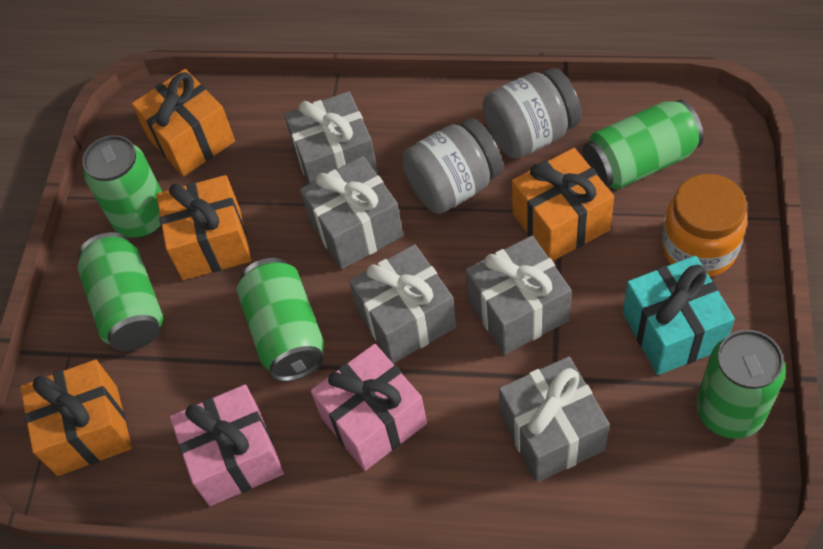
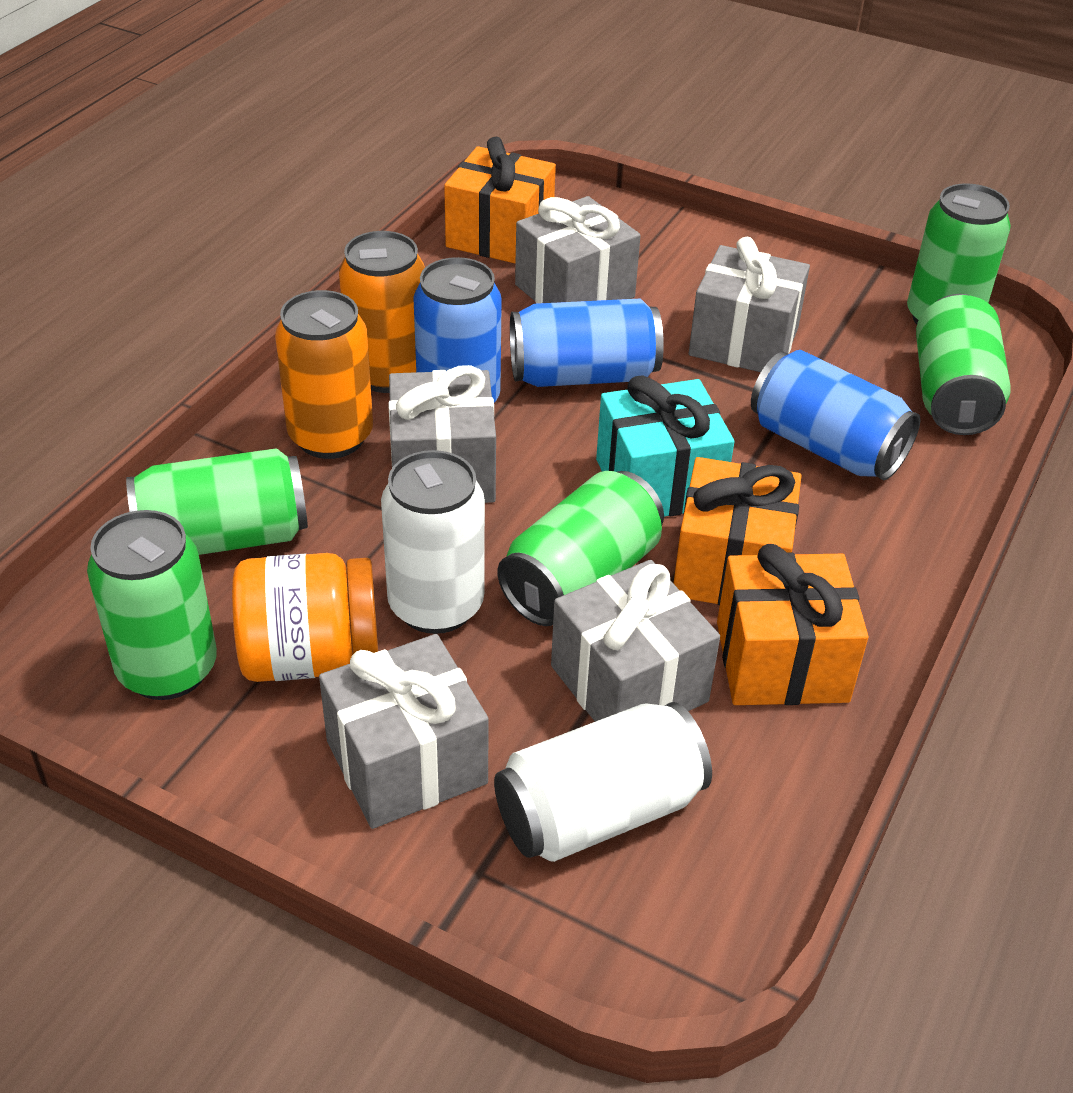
blue can: none = 0 -> [413,257,502,403] [510,298,664,387] [751,350,920,480] = 3
grey jar: [402,119,503,214] [483,68,582,159] = 2 -> none = 0
orange can: none = 0 -> [275,290,373,459] [339,231,425,393] = 2
orange gift: [20,359,132,476] [132,69,235,176] [156,175,251,280] [512,148,614,261] = 4 -> [444,137,556,264] [673,457,801,605] [717,544,869,705] = 3
pink gift: [170,384,284,506] [311,344,427,471] = 2 -> none = 0
white can: none = 0 -> [381,450,485,634] [494,702,712,862] = 2

